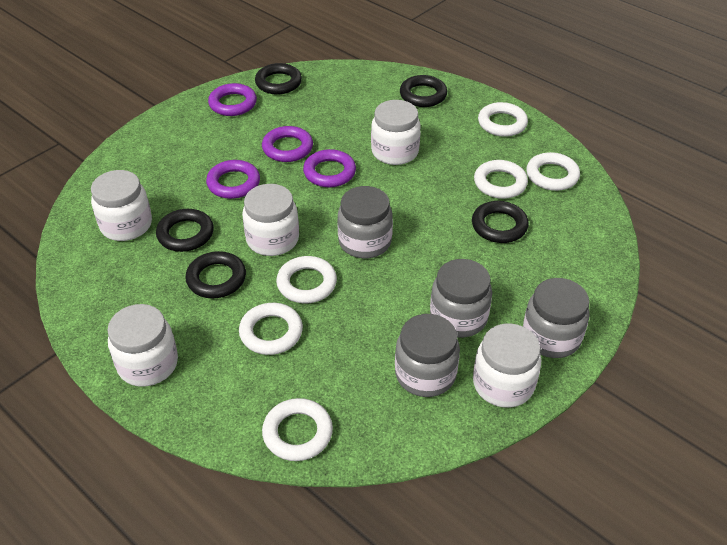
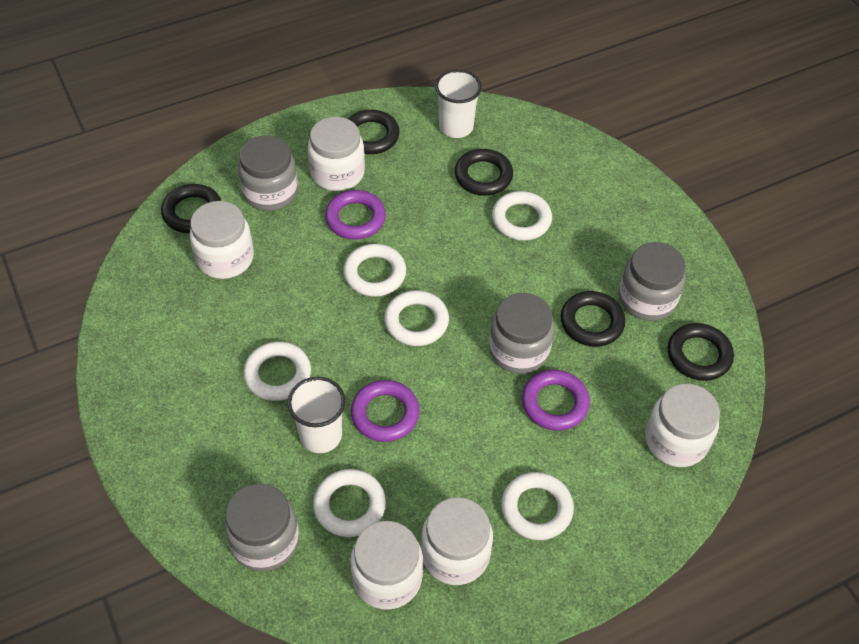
purple ring: [206,160,260,199] [208,83,257,116] [262,126,313,162] [303,149,356,187] = 4 -> [325,190,386,240] [351,380,420,442] [522,370,590,431] = 3
white cup: none = 0 -> [287,377,346,453] [435,70,482,138] = 2

